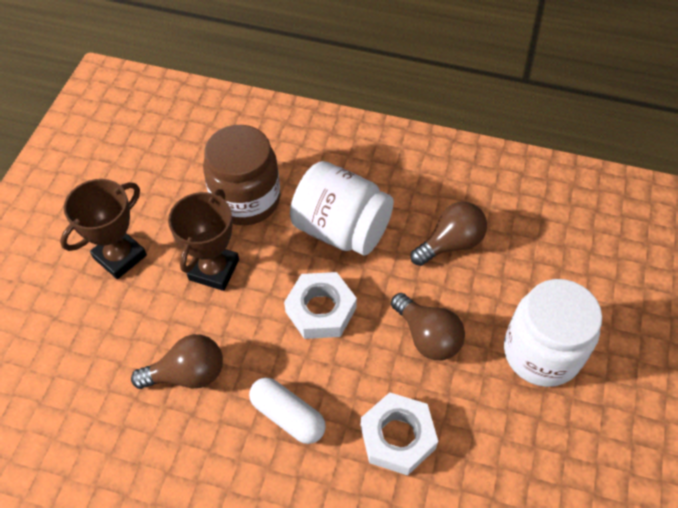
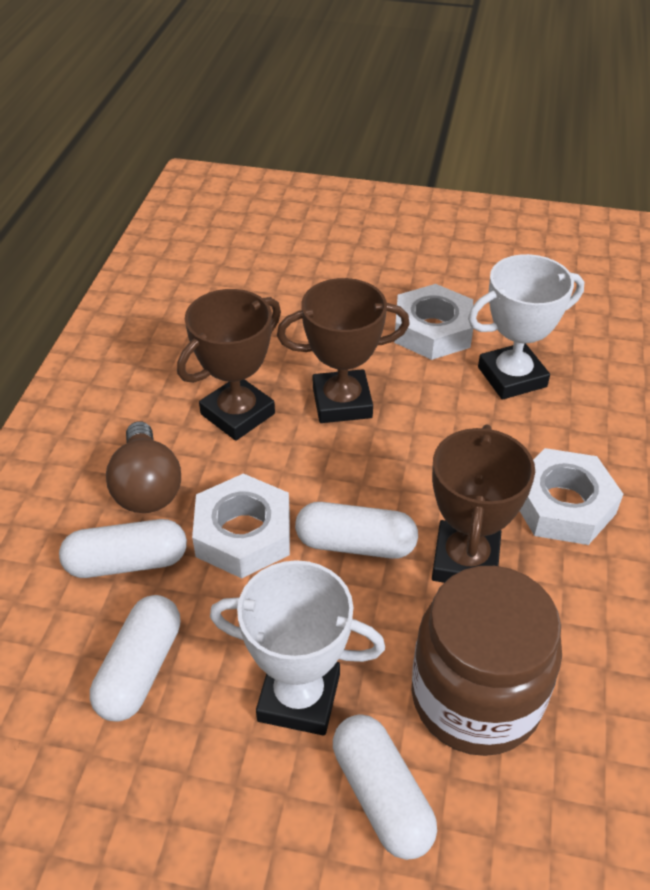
brown light bulb: [131,334,223,389] [391,293,465,360] [410,202,487,266] = 3 -> [106,421,181,513] = 1
brown trophy: [60,179,147,279] [168,189,239,291] = 2 -> [177,289,281,441] [277,278,410,423] [432,425,535,583] = 3
white capsule: [249,378,326,444] = 1 -> [59,519,187,578] [90,595,180,722] [295,502,418,559] [333,714,437,860] = 4
white jar: [290,161,394,255] [504,279,602,387] = 2 -> none = 0
white nut: [284,272,357,339] [360,392,438,476] = 2 -> [192,473,290,579] [394,284,473,360] [520,448,623,545] = 3
white trophy: none = 0 -> [210,560,385,736] [468,254,585,400] = 2

